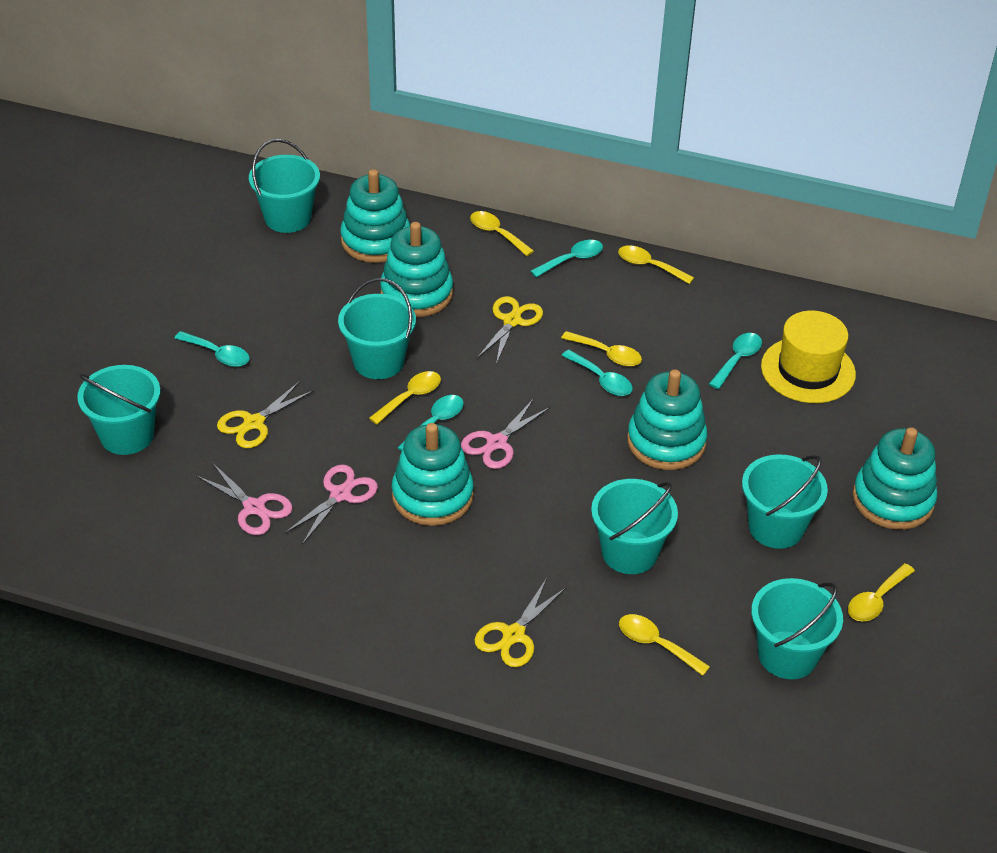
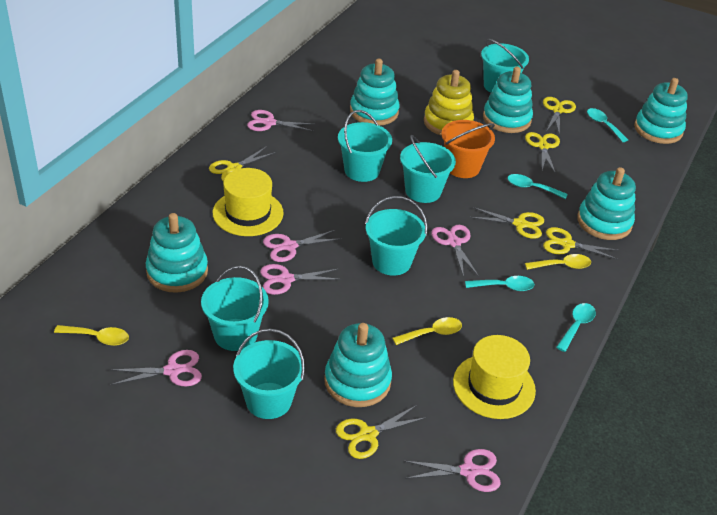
orange bucket: none = 0 -> [441,120,495,178] = 1
pink scissors: [196,463,293,535] [284,464,378,545] [461,400,550,469] = 3 -> [110,350,202,386] [247,110,313,131] [260,264,342,295] [263,230,341,262] [404,449,501,492] [431,225,479,277] = 6
turquoise spoon: [174,331,249,367] [398,395,464,451] [531,240,603,277] [562,350,633,396] [709,333,762,389] = 5 -> [465,276,534,291] [507,174,568,199] [556,303,596,352] [587,108,628,142] = 4
turquoise stacking toy: [340,169,410,263] [380,222,453,317] [392,423,474,526] [627,369,707,470] [852,427,937,530] = 5 -> [146,213,208,293] [324,323,392,407] [350,58,399,126] [483,67,533,133] [577,167,636,240] [634,78,688,144] = 6
yellow hat: [761,311,856,403] = 1 -> [213,168,284,236] [453,335,536,419] = 2
yellow scissors: [217,381,314,448] [474,578,567,667] [477,296,543,364] = 3 -> [209,146,276,182] [336,405,427,459] [470,207,544,239] [525,132,560,174] [543,97,576,135] [543,227,619,260] = 6
yellow spoon: [369,371,441,425] [470,211,534,256] [561,331,642,367] [618,245,694,284] [619,614,710,676] [848,563,915,622] = 6 -> [54,325,129,346] [392,317,462,345] [525,254,591,270] = 3
yellow stacking toy: none = 0 -> [424,70,474,136] = 1

